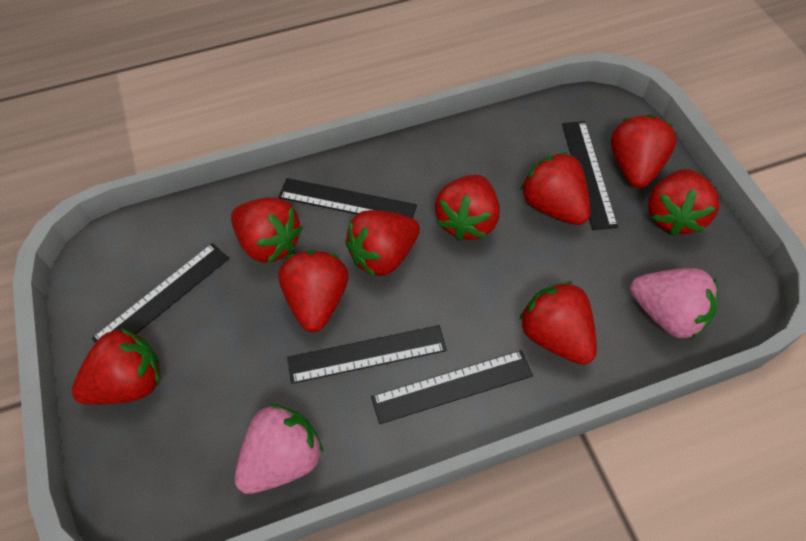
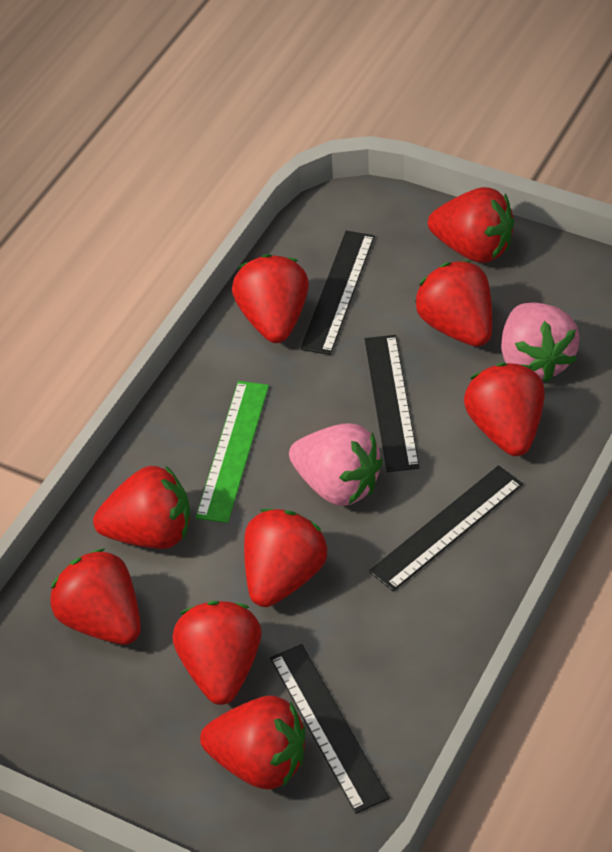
black ruler: [92,243,229,343] [278,178,417,218] [287,325,447,384] [371,350,533,424] [562,121,618,230] = 5 -> [270,644,389,814] [300,231,375,355] [365,335,420,472] [369,465,523,591] = 4
green ruler: none = 0 -> [196,381,269,523] = 1

